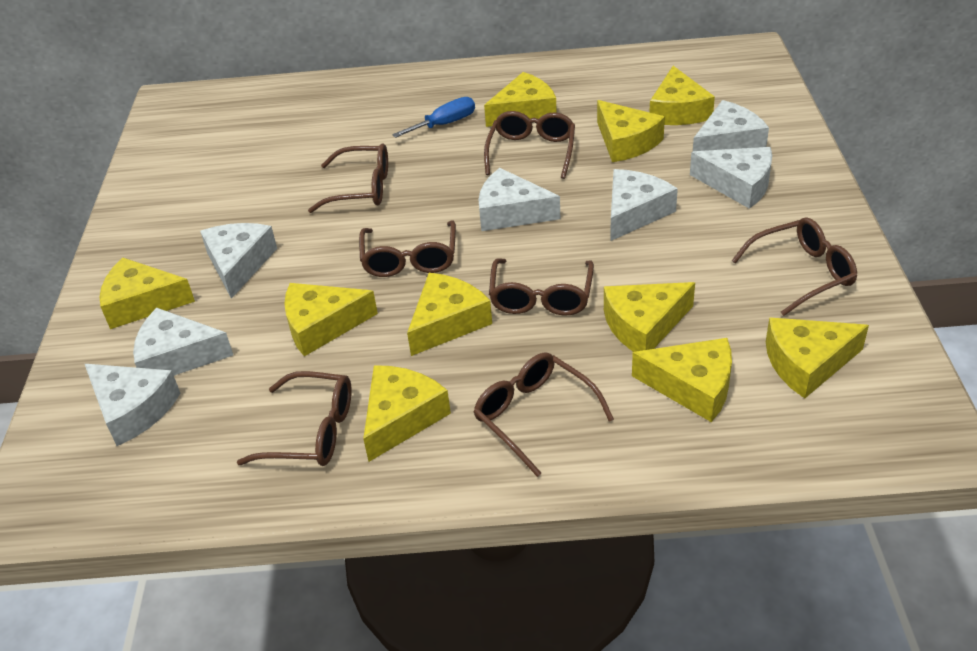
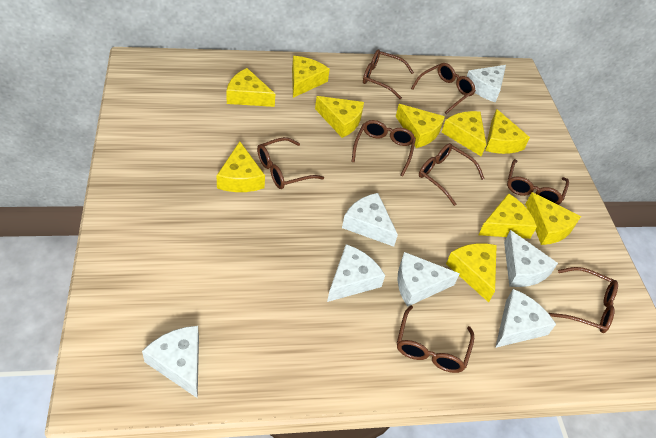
blue screwdriver: [392,97,475,138] = 1 -> none = 0
brown glasses: [237,371,352,466] [308,143,388,213] [359,220,456,277] [474,352,614,477] [484,111,575,179] [489,258,594,316] [732,217,857,316] = 7 -> [257,137,324,189] [352,120,416,176] [363,49,414,99] [397,306,474,373] [411,63,476,114] [419,143,485,206] [507,159,569,205] [548,267,618,333] = 8

